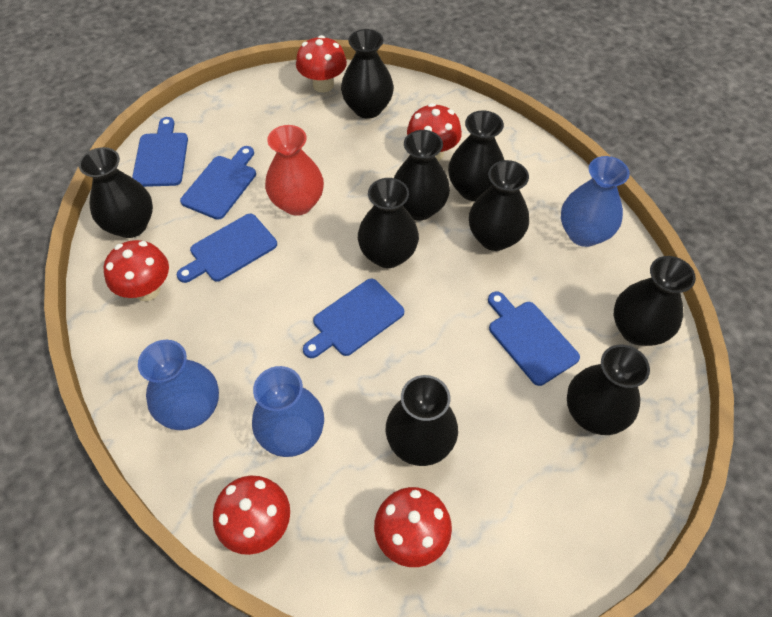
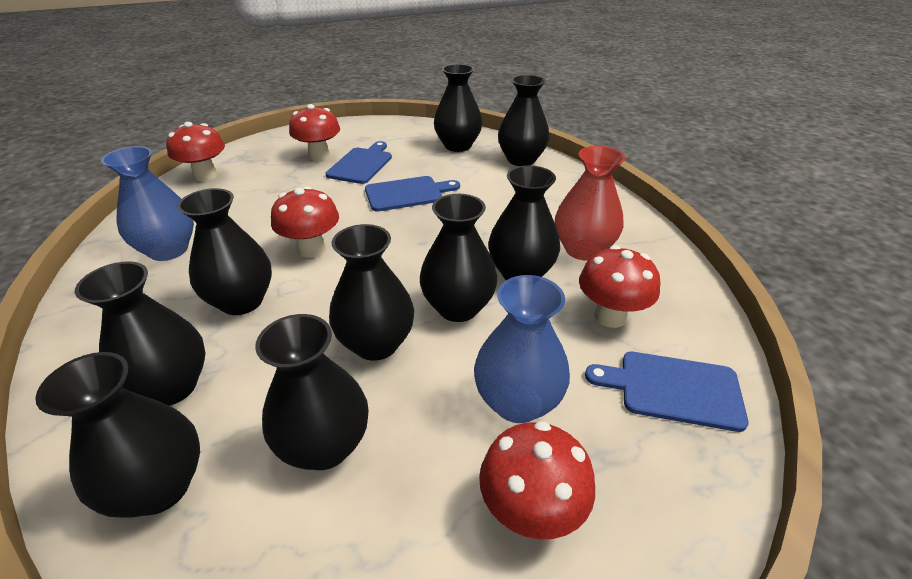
blue cutting board: [132,117,188,187] [177,214,277,283] [180,146,256,220] [303,279,404,358] [488,292,580,386] = 5 -> [326,141,392,184] [365,176,460,212] [585,352,749,432] = 3
blue vase: [138,340,219,430] [252,366,324,457] [561,156,630,247] = 3 -> [101,146,194,261] [474,275,570,423] = 2

